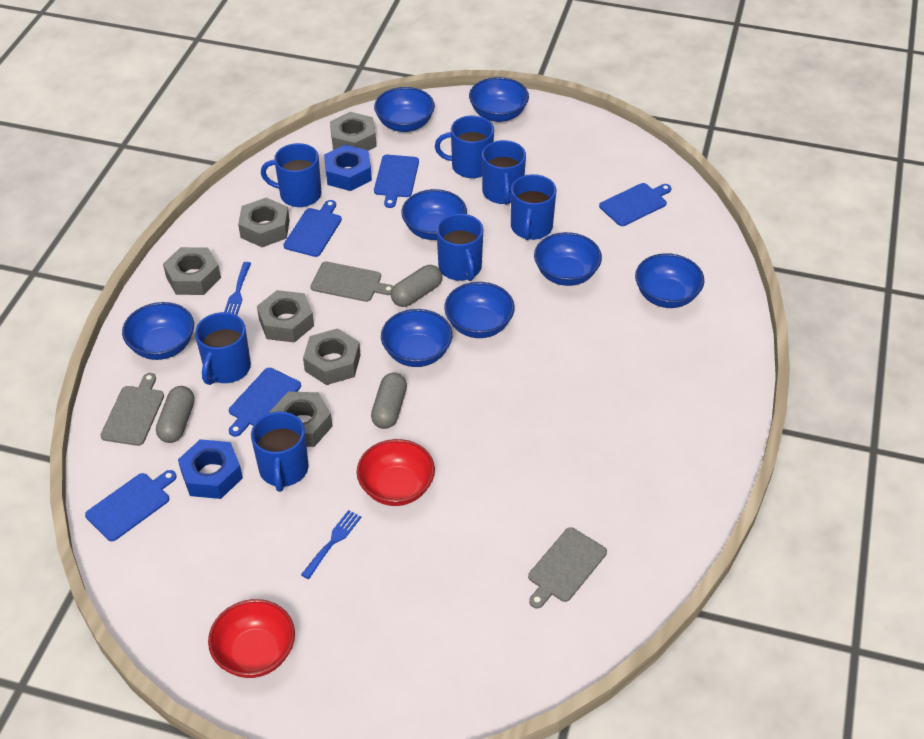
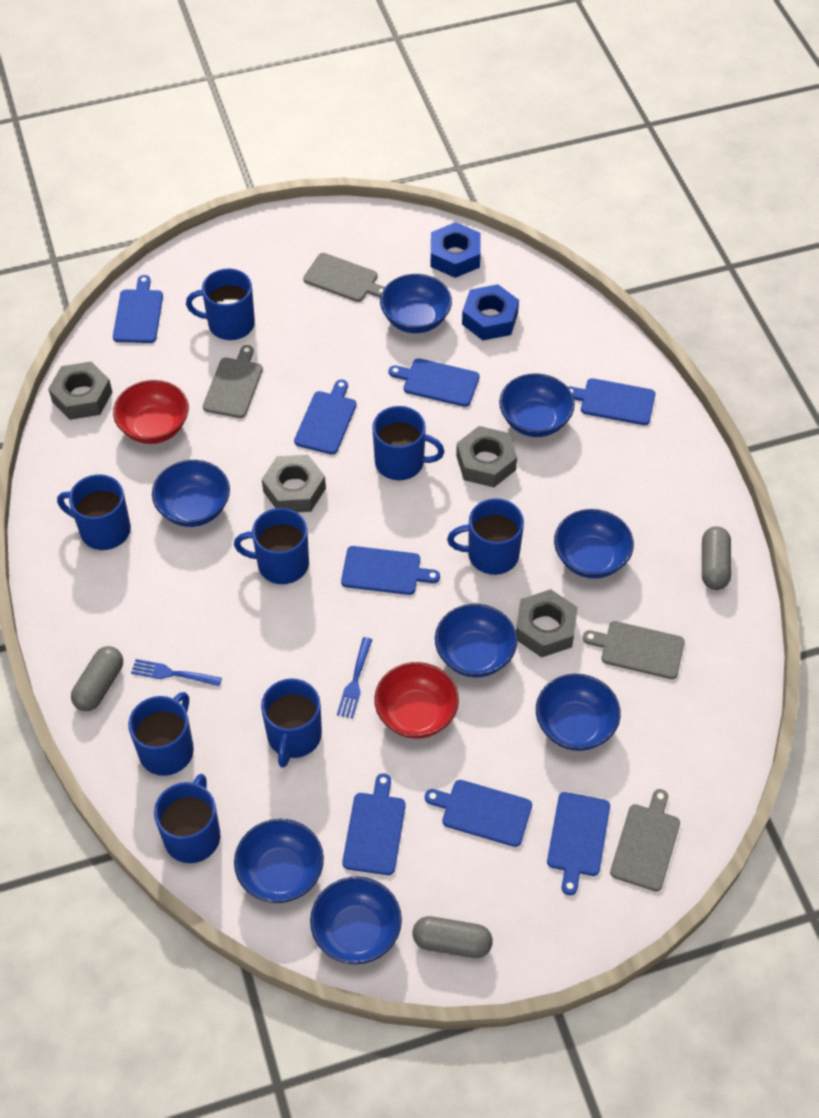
blue cutting board: [85,470,177,541] [229,368,301,437] [283,200,342,257] [374,155,419,208] [599,183,672,226] = 5 -> [113,275,163,343] [294,380,357,455] [341,546,440,595] [342,773,406,875] [389,358,480,407] [425,780,532,847] [547,792,610,895] [568,378,655,425] = 8
blue mug: [195,312,251,385] [251,411,309,492] [261,143,321,207] [435,115,494,178] [437,214,483,281] [482,140,526,204] [511,174,557,240] = 7 -> [57,474,131,550] [128,692,194,776] [154,774,220,863] [186,268,255,340] [234,508,309,584] [261,679,322,768] [372,406,445,480] [447,498,524,575] = 8
grey cutting board: [100,373,164,446] [310,261,394,302] [528,527,607,608] = 3 -> [203,345,263,418] [303,253,385,302] [583,621,685,679] [610,789,680,891] = 4
grey nut: [163,247,221,295] [238,198,290,247] [257,290,314,343] [270,392,333,447] [303,328,361,385] [330,112,376,151] = 6 -> [48,362,112,420] [262,455,326,512] [456,426,517,487] [516,589,578,658] = 4

